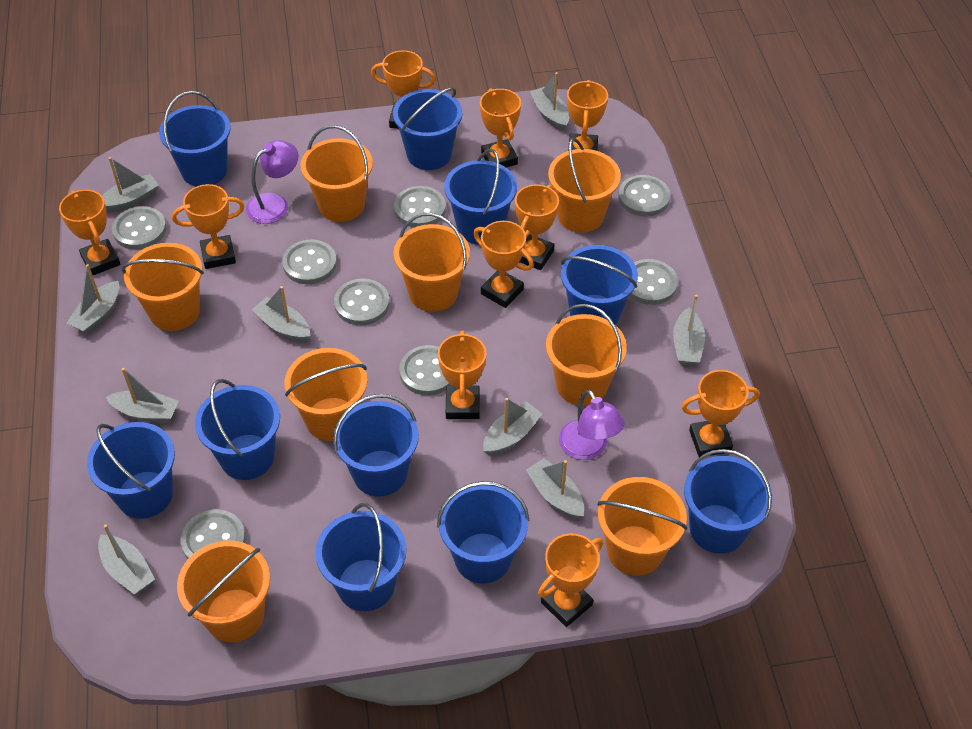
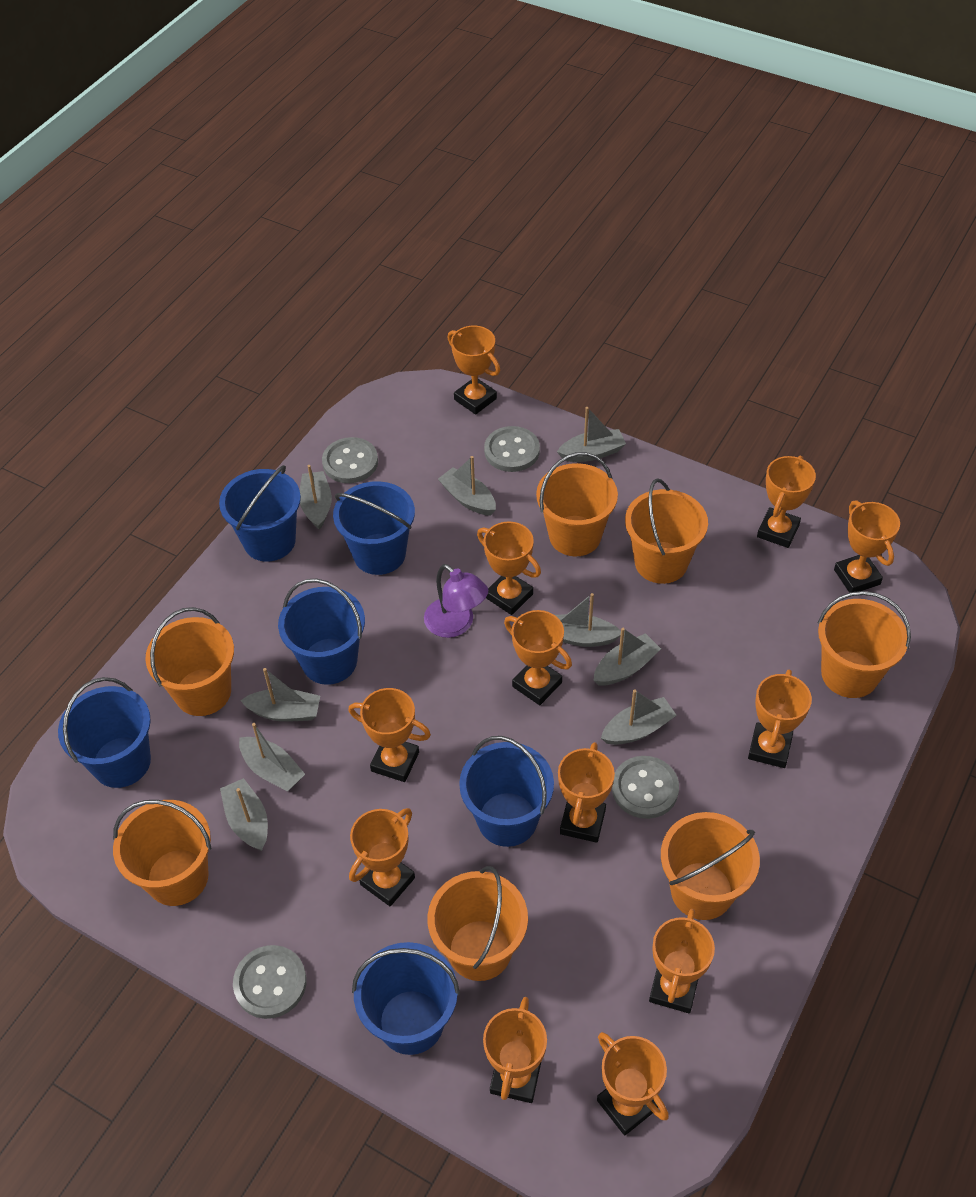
blue bucket: [87,422,175,519] [159,91,231,187] [195,379,280,480] [315,503,406,611] [333,394,419,497] [393,87,462,170] [437,481,529,583] [444,149,517,245] [561,245,638,325] [684,449,772,554] = 10 -> [58,677,151,788] [219,465,301,562] [278,579,365,685] [333,481,415,575] [352,942,460,1055] [459,736,554,847] = 6
grey button: [112,206,166,250] [181,509,246,559] [282,239,337,284] [334,279,390,325] [394,186,446,228] [399,345,452,395] [618,175,670,217] [629,259,678,305] = 8 -> [233,945,307,1019] [322,437,378,483] [484,426,540,472] [612,756,679,819] = 4
orange bucket: [122,243,204,331] [177,541,270,642] [285,348,367,441] [301,125,373,222] [394,213,470,312] [546,304,627,406] [548,138,621,233] [597,477,687,576] = 8 -> [113,800,211,906] [145,607,234,716] [427,866,528,981] [536,452,618,556] [625,478,708,584] [661,812,760,920] [818,591,911,698] = 7
orange trophy: [59,190,120,275] [172,184,245,269] [371,50,436,129] [438,331,486,419] [473,221,534,308] [480,89,521,167] [515,184,559,270] [538,533,603,627] [567,80,608,151] [681,370,759,457] = 10 -> [348,688,431,782] [349,808,415,906] [448,325,500,414] [477,521,541,615] [483,997,547,1103] [504,610,572,705] [558,742,615,843] [597,1032,669,1135] [649,909,715,1014] [748,669,812,768] [757,456,816,548] [834,500,900,593] = 12
purple lamp: [246,140,298,224] [559,390,625,460] = 2 -> [424,564,488,638] = 1

